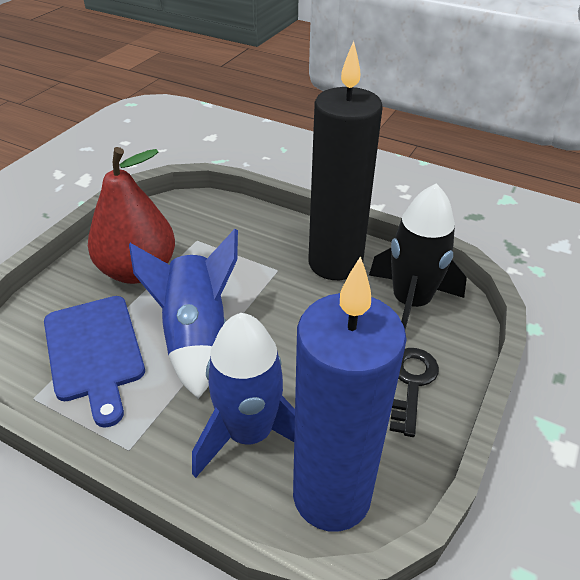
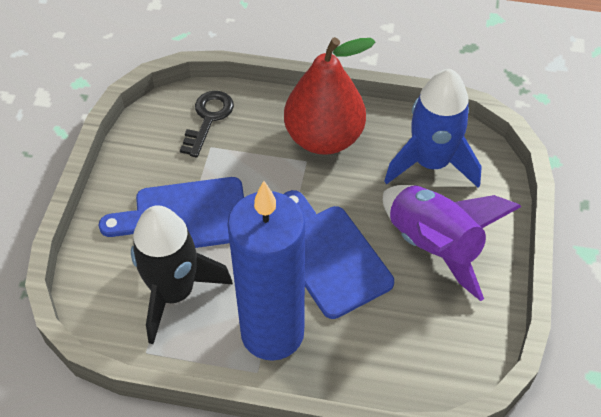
black candle: [308,41,383,280] = 1 -> none = 0
blue cutting board: [44,296,145,428] = 1 -> [99,177,244,248] [284,190,394,319] = 2
blue rocket: [129,229,238,399] [192,313,295,478] = 2 -> [384,69,482,188] = 1
purple rocket: none = 0 -> [383,185,521,301] = 1

